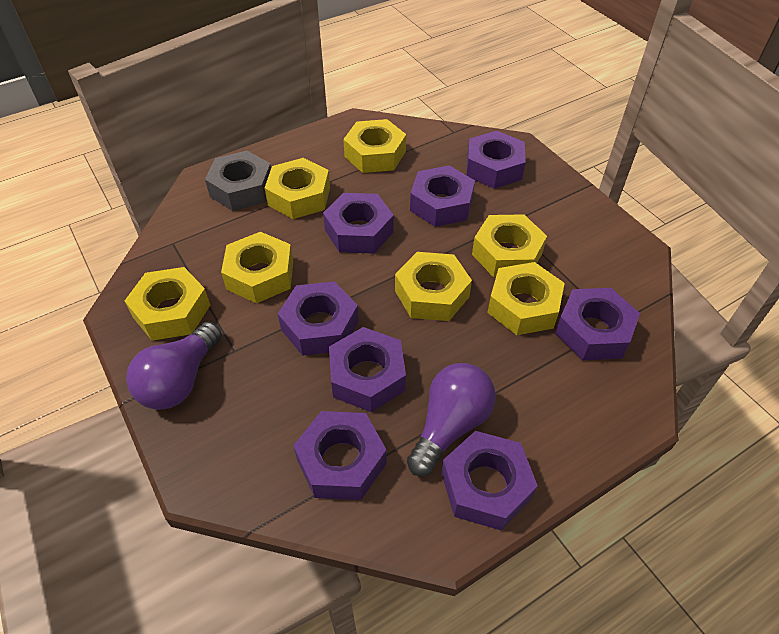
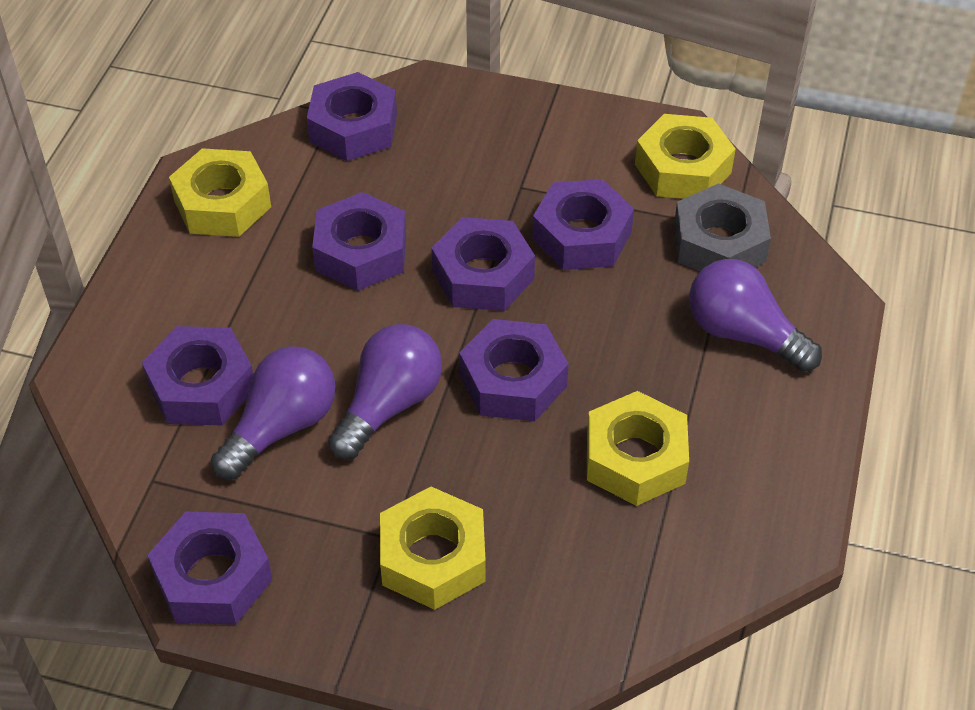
purple light bulb: [126,322,222,410] [407,363,496,476] = 2 -> [211,346,336,479] [328,324,442,460] [689,259,822,372] = 3
purple nut: [278,281,359,356] [293,411,387,500] [323,193,394,254] [329,327,406,412] [410,165,475,227] [441,431,538,530] [466,131,526,189] [555,288,640,360] = 8 -> [142,326,253,425] [148,512,273,625] [307,72,397,161] [312,192,406,291] [431,217,535,311] [459,319,569,421] [532,179,634,270] = 7
yellow nut: [125,267,210,341] [221,232,293,303] [265,158,330,219] [343,119,406,173] [395,252,472,321] [472,214,547,277] [487,262,565,335] = 7 -> [169,148,271,237] [380,487,486,610] [587,391,689,506] [635,114,736,199] = 4

